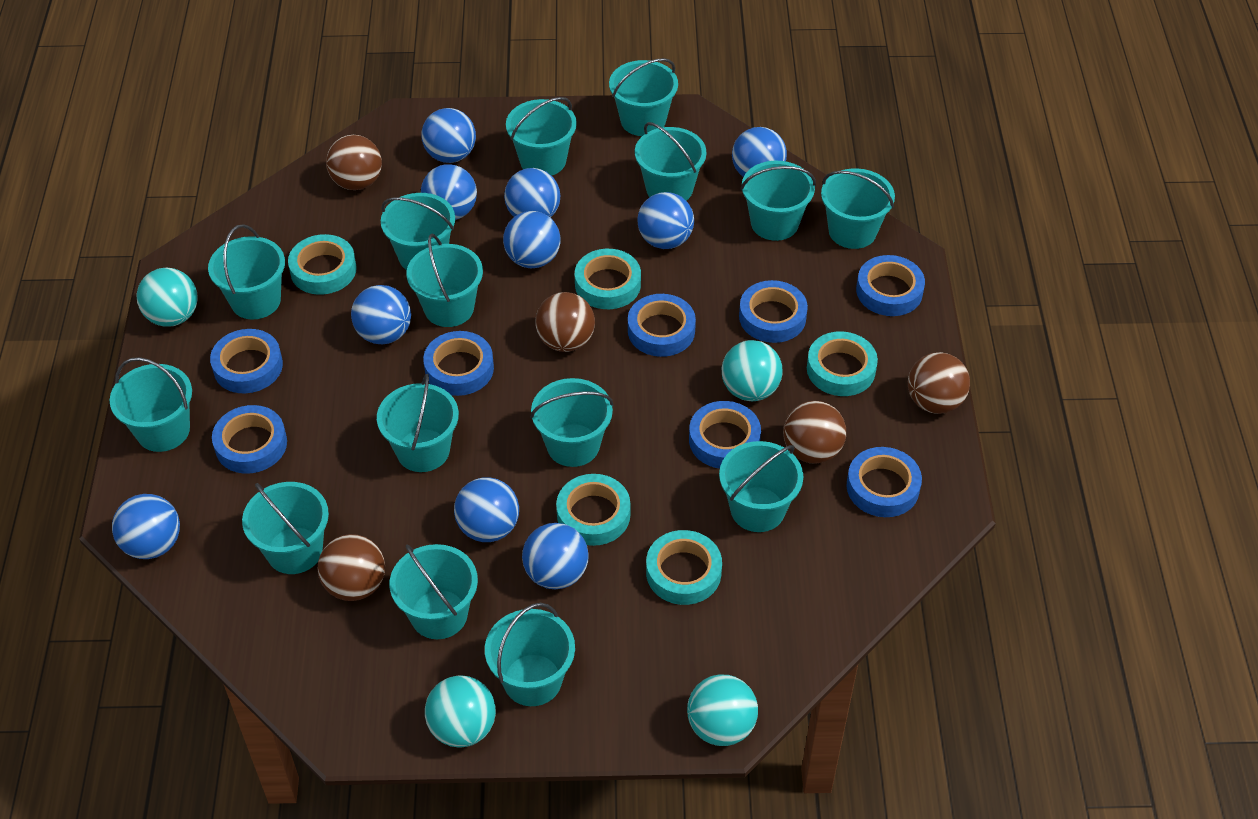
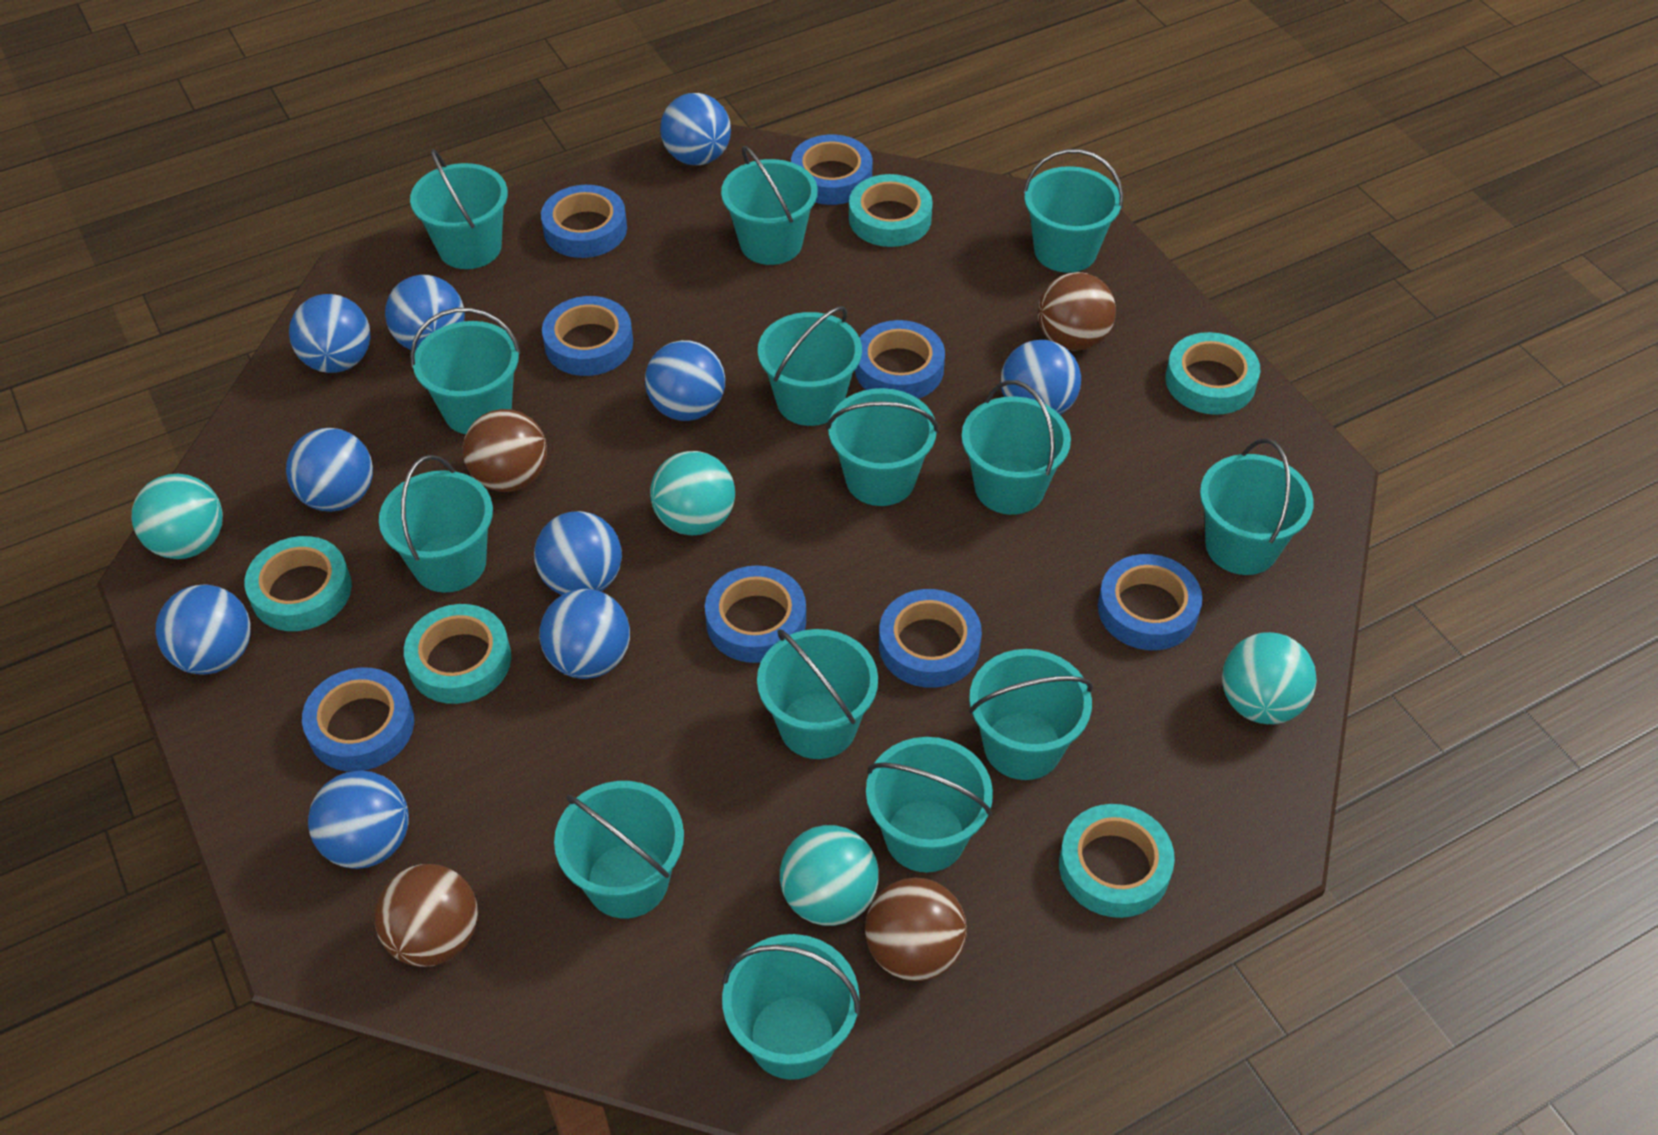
brown ball: [318,534,385,601] [326,135,382,190] [536,292,595,352] [783,401,846,464] [908,352,970,414] = 5 -> [375,864,478,967] [463,409,547,492] [865,877,967,981] [1037,272,1116,351] = 4
turquoise bucket: [110,357,192,452] [208,224,285,320] [242,482,329,574] [377,374,459,472] [381,193,455,270] [390,544,478,639] [406,234,483,327] [485,603,575,706] [506,97,577,176] [530,378,613,467] [609,58,678,136] [635,122,707,201] [719,441,803,532] [740,161,816,241] [821,168,895,249] = 15 -> [379,455,493,593] [410,149,508,269] [410,308,521,434] [554,781,684,918] [721,146,818,265] [722,934,861,1080] [757,629,878,759] [758,306,862,426] [826,388,939,506] [866,737,993,872] [962,380,1071,515] [969,649,1093,780] [1023,149,1123,273] [1200,438,1314,575] = 14

